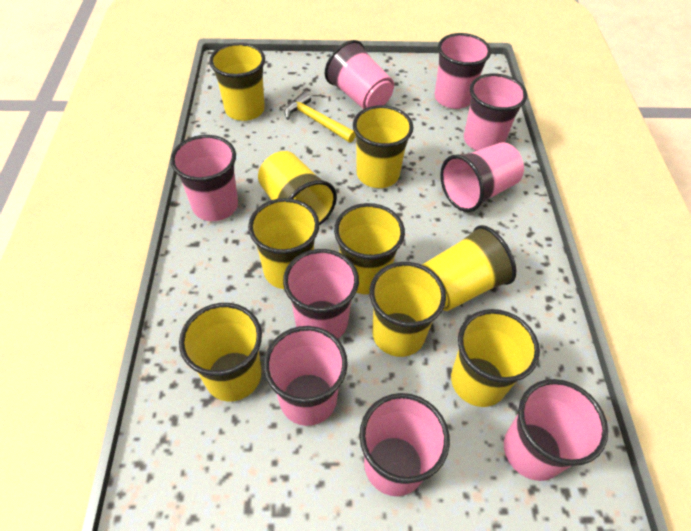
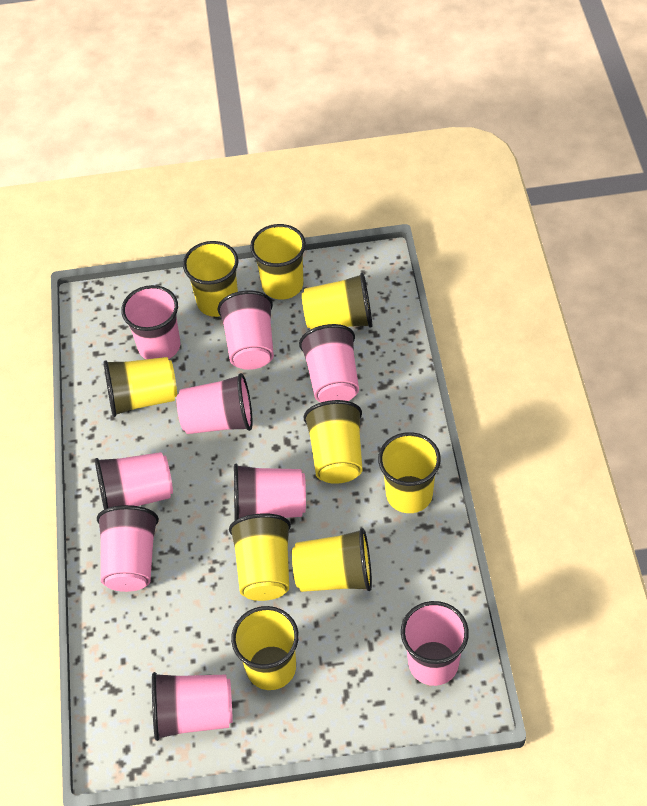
yellow hammer: [284,91,356,143] = 1 -> none = 0

